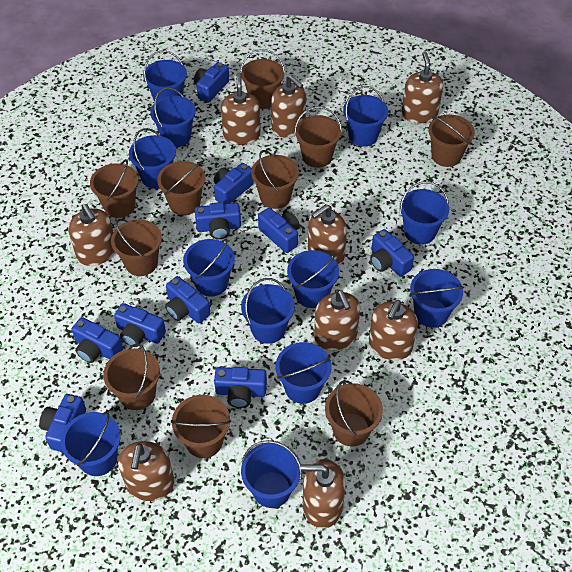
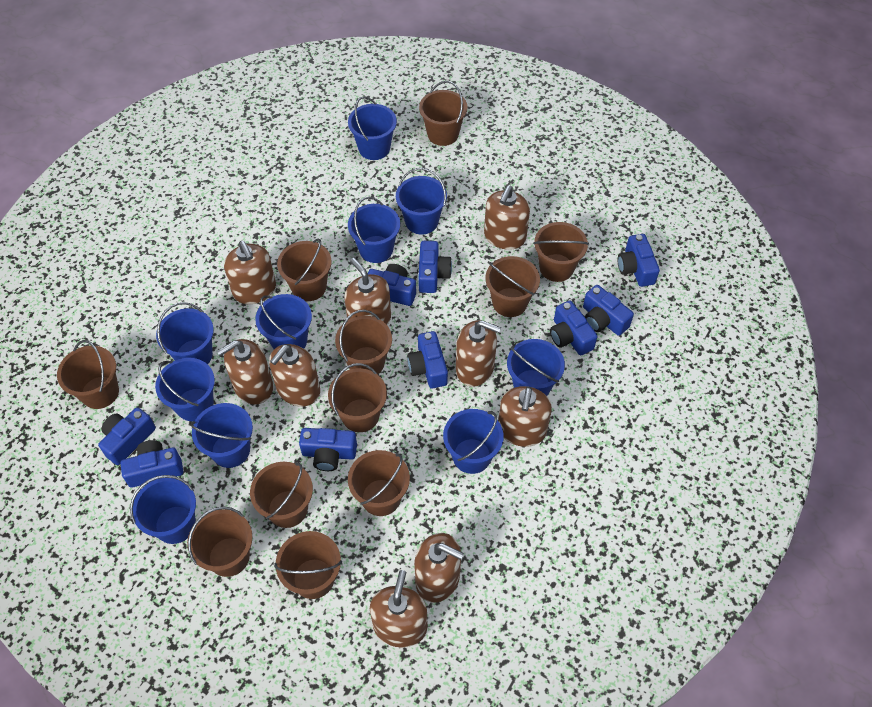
blue bucket: [61,412,121,476] [129,128,176,189] [143,50,187,101] [150,87,196,147] [183,239,235,297] [241,278,295,344] [241,440,302,508] [275,342,331,404] [287,250,339,308] [343,86,388,147] [400,181,449,245] [410,269,464,328] = 12 -> [130,475,196,544] [155,358,215,421] [156,302,214,364] [191,403,253,468] [255,294,312,349] [348,96,397,160] [348,197,400,263] [396,168,447,234] [443,409,504,474] [507,339,565,396] = 10
blue camera: [39,394,86,452] [72,317,123,363] [114,303,166,347] [165,276,210,323] [194,62,229,102] [195,202,241,239] [214,163,254,204] [214,367,267,408] [258,208,300,253] [370,229,414,277] = 10 -> [98,407,156,465] [120,440,183,488] [299,428,357,471] [368,264,416,306] [407,331,448,389] [418,241,452,293] [550,300,598,355] [583,285,634,336] [618,234,660,287] = 9
brown bucket: [90,159,138,218] [103,344,160,410] [111,219,162,276] [157,161,205,215] [171,395,231,458] [240,49,285,109] [251,150,299,209] [294,106,342,168] [325,380,383,447] [428,114,475,167] = 10 -> [57,340,119,409] [187,506,253,577] [250,462,313,528] [274,531,342,599] [277,238,331,301] [328,363,387,432] [335,310,392,375] [348,450,410,516] [419,81,467,146] [485,256,540,317] [533,222,589,282] = 11

